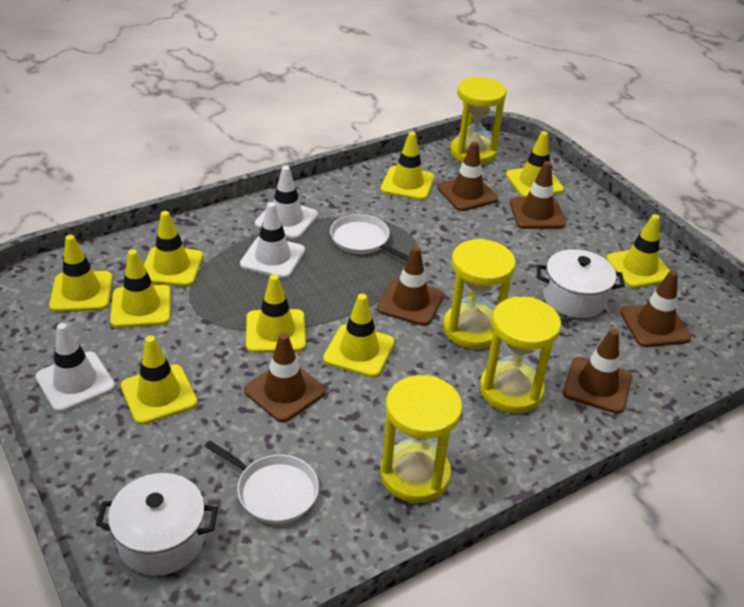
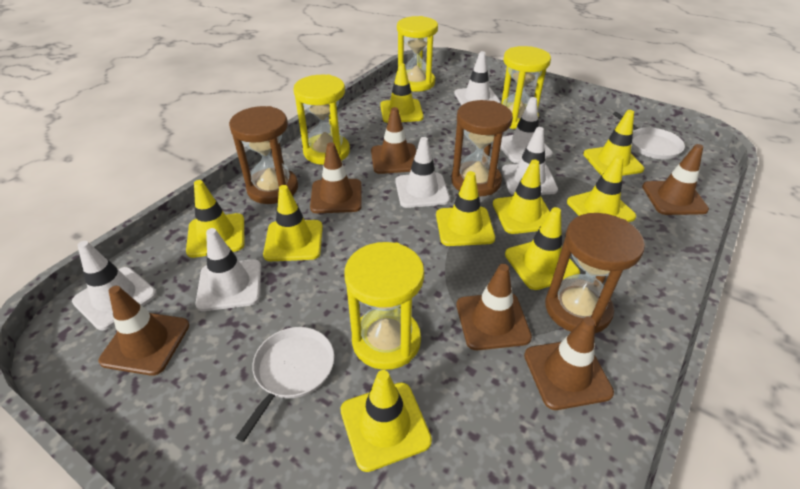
brown hourglass: none = 0 -> [229,106,298,204] [451,100,513,197] [545,213,645,333] = 3
white pot: [96,473,218,576] [537,249,625,318] = 2 -> none = 0
white traffic cone: [36,323,115,412] [240,202,305,279] [255,166,318,239] = 3 -> [72,241,157,330] [195,228,261,311] [395,137,450,208] [454,51,501,106] [500,97,553,163] [502,127,558,195] = 6

